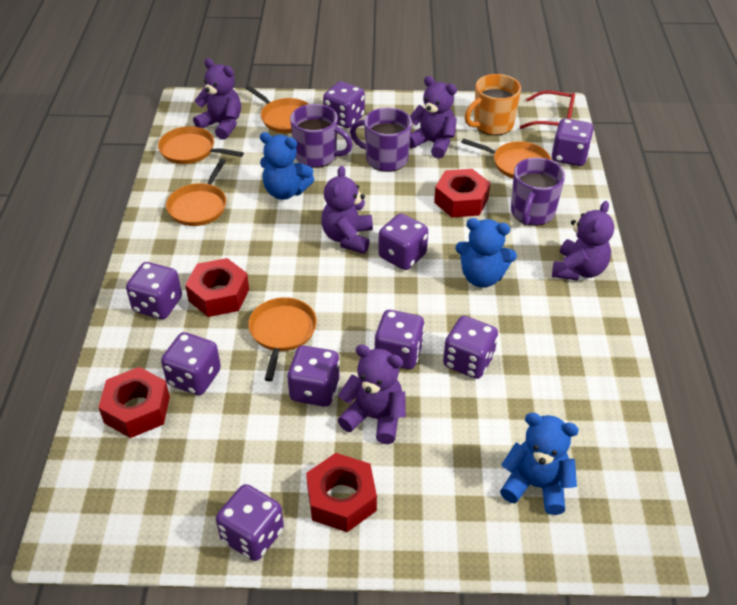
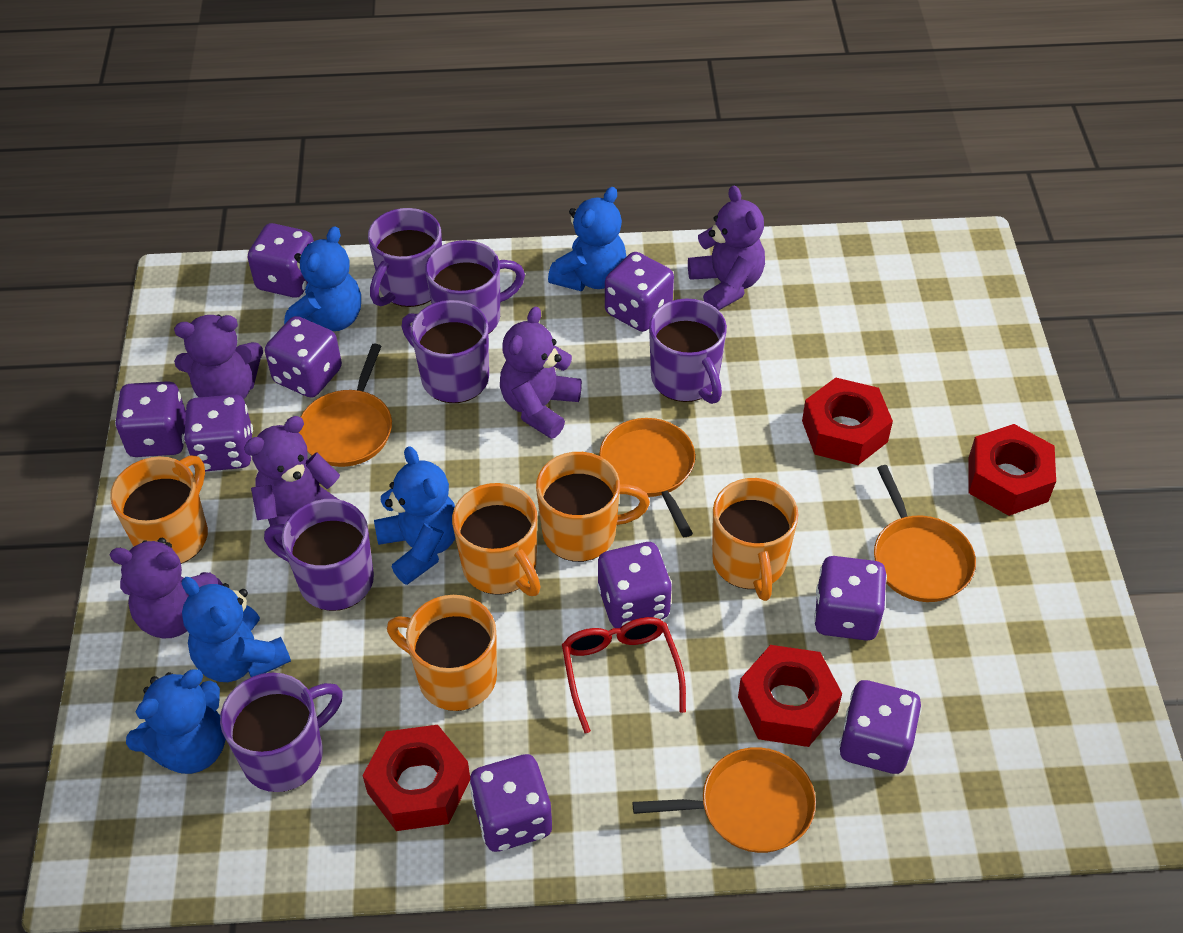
blue teddy bear: [260,132,314,200] [455,218,517,288] [500,413,579,515] = 3 -> [126,669,226,774] [182,577,291,682] [284,226,361,331] [374,446,455,585] [548,187,627,291] = 5
orange mug: [465,74,521,135] = 1 -> [110,455,208,564] [387,595,497,711] [452,483,541,596] [536,452,650,562] [712,478,798,601] = 5
orange pan: [158,126,244,164] [166,159,227,226] [245,86,309,133] [248,297,317,382] [461,138,551,179] = 5 -> [299,343,392,467] [599,418,695,537] [633,747,816,853] [874,465,976,602] = 4
purple mug: [290,104,353,168] [350,108,412,172] [511,157,565,226] = 3 -> [220,673,343,792] [264,499,374,611] [368,208,442,307] [402,300,489,403] [425,240,525,333] [649,299,727,404] = 6

